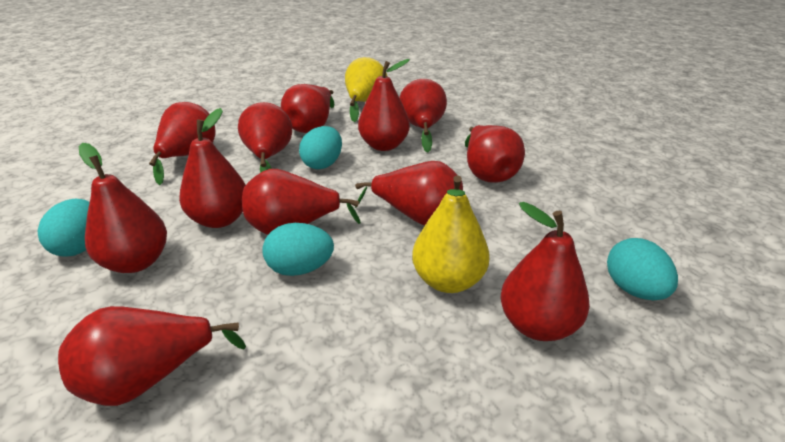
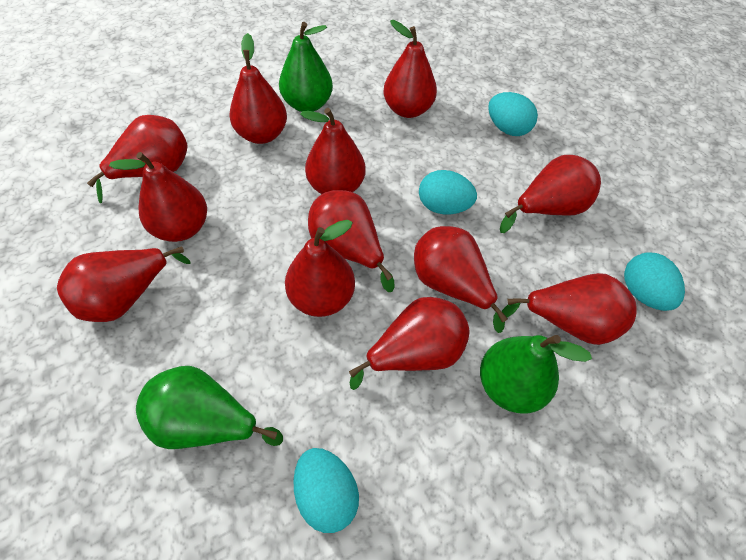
green pear: none = 0 -> [136,366,283,449] [279,22,333,112] [480,335,592,414] = 3
yellow pear: [345,57,387,122] [412,175,490,293] = 2 -> none = 0

